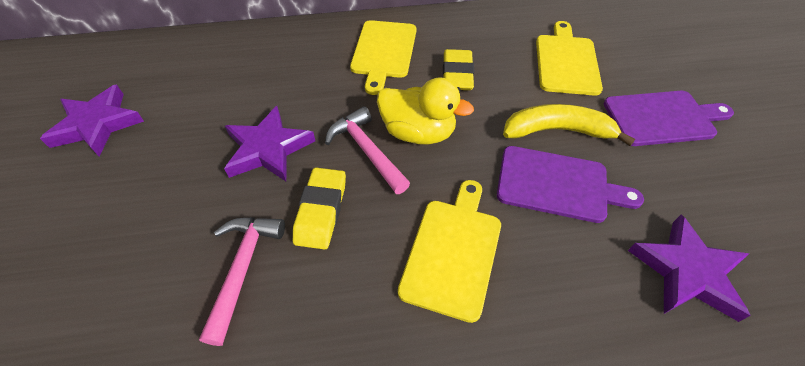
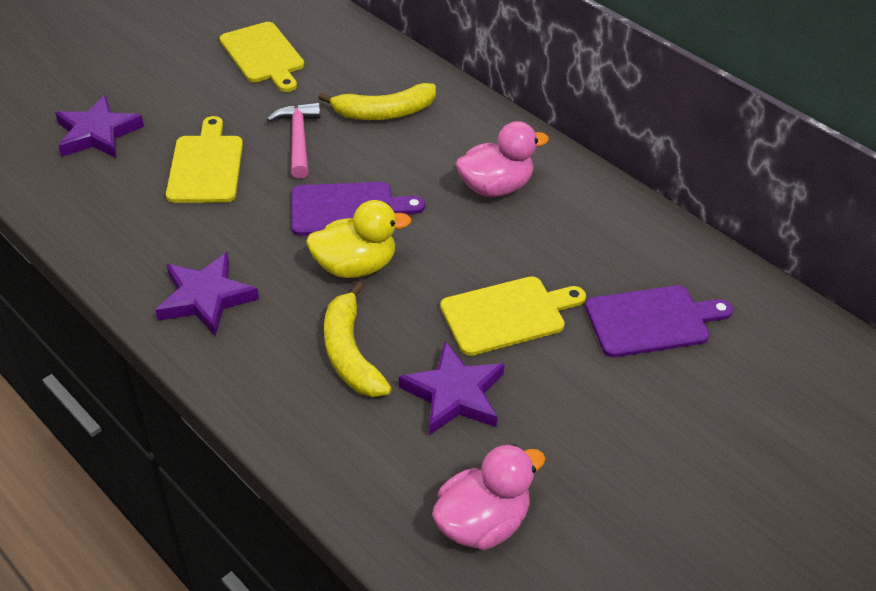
pink duck: none = 0 -> [432,444,546,550] [456,121,549,197] = 2
pink hammer: [199,218,285,346] [325,106,410,194] = 2 -> [267,102,321,179] = 1
yellow banana: [503,104,635,146] = 1 -> [319,83,436,120] [324,282,392,397] = 2
yellow eraser: [293,168,346,250] [443,49,474,90] = 2 -> none = 0

